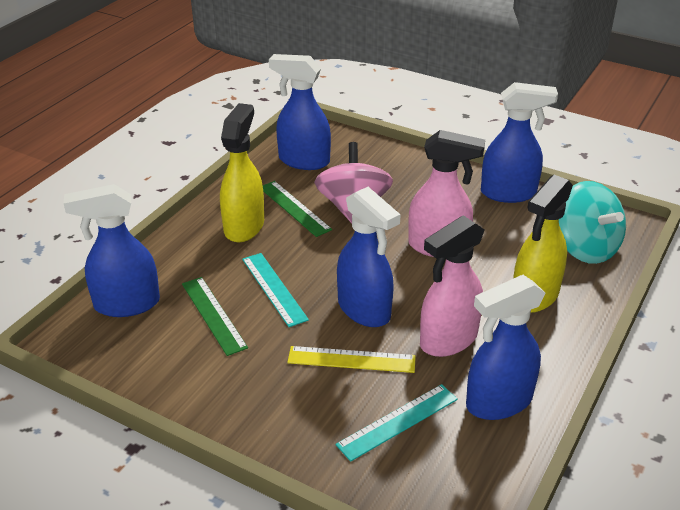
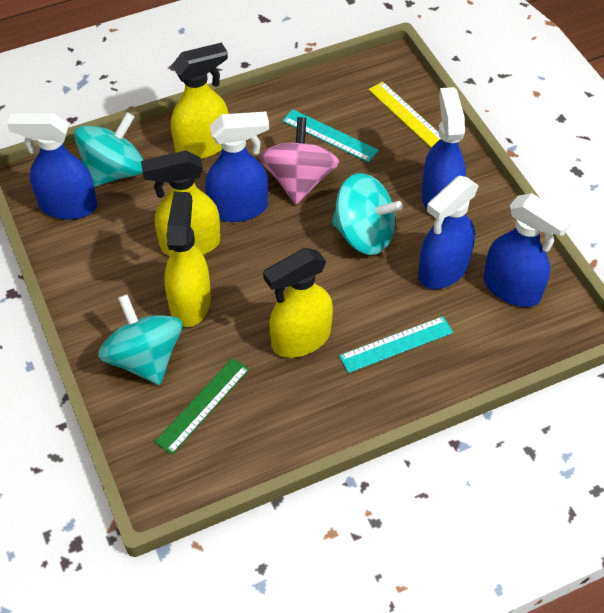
green ruler: [182,277,248,356] [263,181,332,237] = 2 -> [155,358,249,455] = 1
pink spray bottle: [408,130,485,257] [420,215,485,357] = 2 -> none = 0
turquoise spinning top: [559,181,626,264] = 1 -> [74,112,143,187] [98,294,183,385] [332,173,403,255] = 3
yellow spray bottle: [220,103,264,242] [513,175,573,313] = 2 -> [141,151,220,256] [164,192,211,327] [171,43,229,159] [263,248,333,358] = 4

